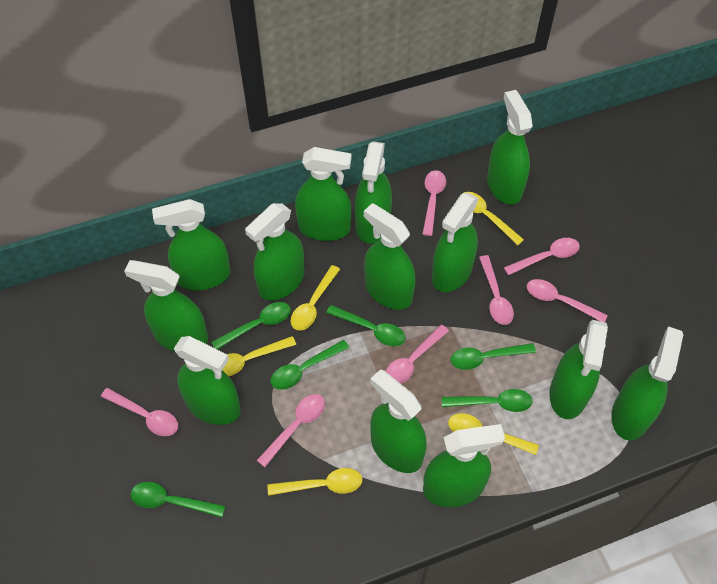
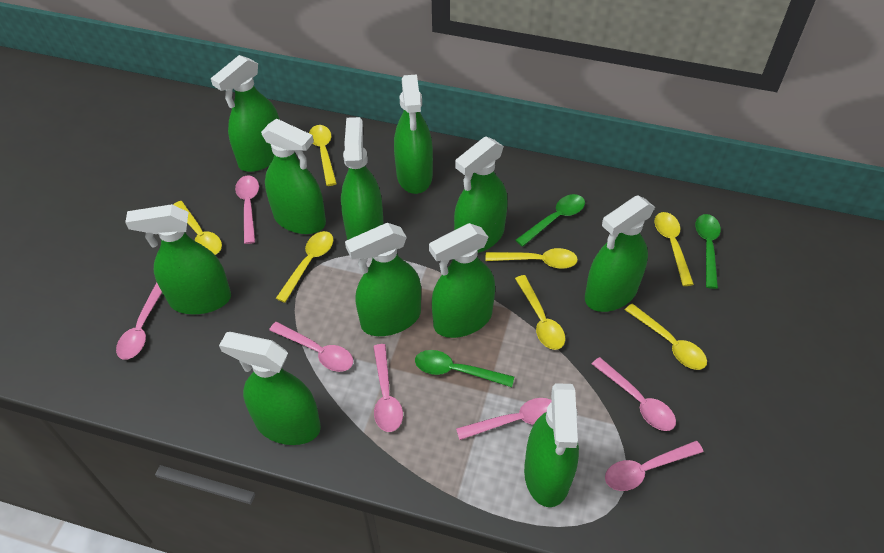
green spoon: [131,482,225,517] [211,302,291,349] [270,340,349,390] [326,305,406,347] [442,389,533,412] [451,343,536,370] = 6 -> [415,350,514,387] [515,194,585,247] [695,214,721,289] = 3
green spray bottle: [124,260,208,351] [152,199,230,290] [174,336,241,425] [245,203,305,300] [295,147,352,241] [355,141,392,244] [364,203,416,310] [370,369,427,473] [423,424,505,507] [432,193,479,292] [487,90,533,205] [549,320,608,419] [611,326,683,441] = 13 -> [125,204,231,314] [211,55,280,172] [219,332,321,445] [261,118,326,234] [341,117,384,240] [345,223,421,336] [394,74,433,194] [429,223,495,338] [454,137,508,253] [524,383,579,507] [585,195,655,312] = 11
yellow spoon: [223,336,296,376] [268,468,362,496] [291,265,340,331] [448,413,539,455] [462,192,524,245] = 5 -> [173,201,222,255] [276,231,333,303] [309,125,337,186] [485,248,578,269] [515,275,565,350] [625,303,707,370] [654,212,694,286] = 7

